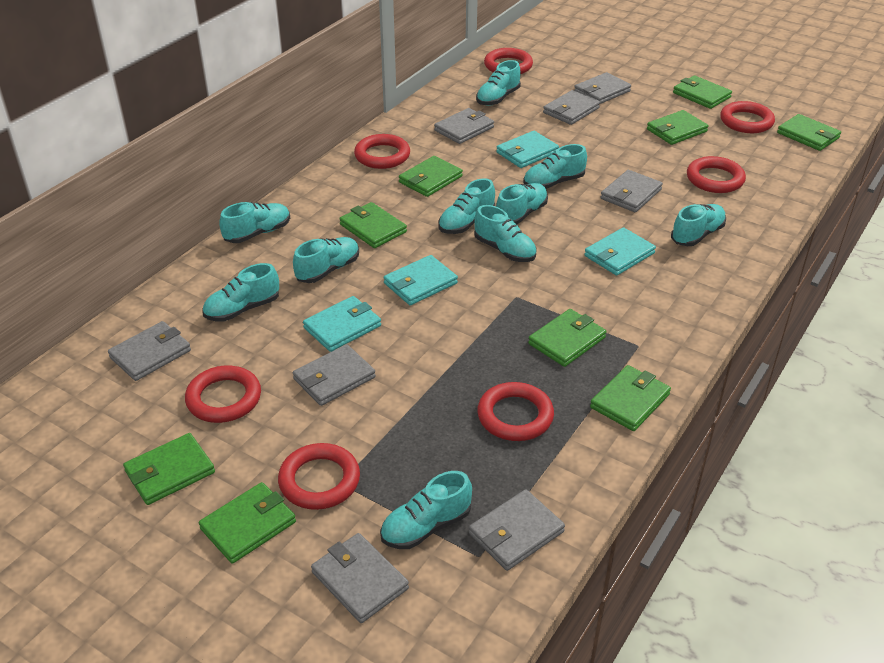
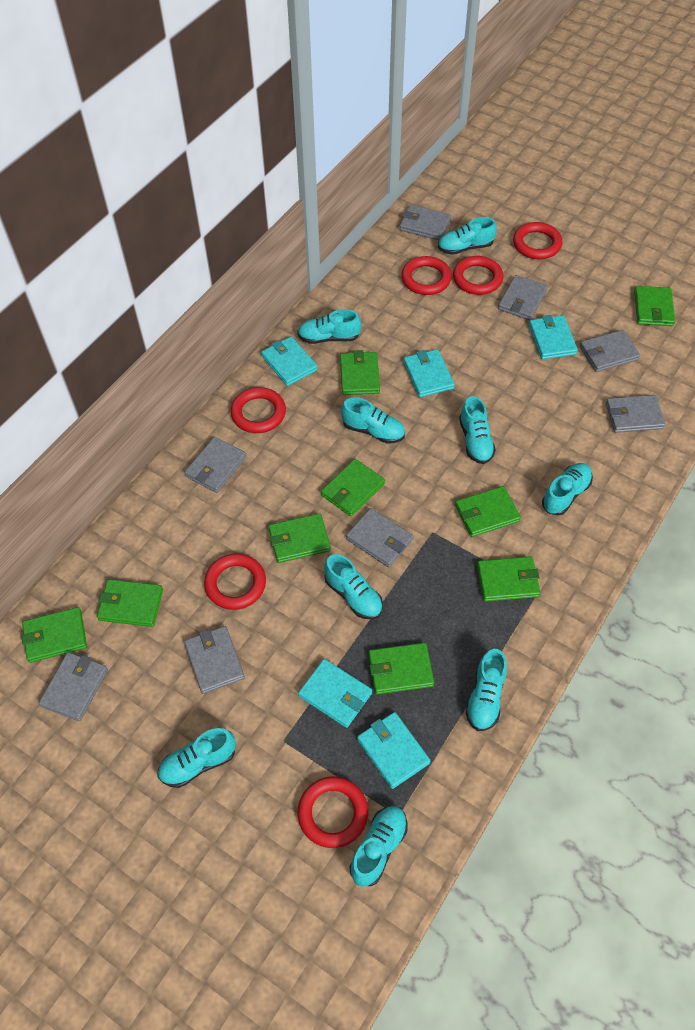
red ring: [185,365,261,423] [278,443,360,510] [354,134,410,169] [477,382,554,441] [484,48,533,74] [687,156,746,193] [720,101,775,133] = 7 -> [204,554,266,610] [230,387,286,433] [297,777,368,848] [401,256,452,295] [453,256,503,295] [513,222,562,259] = 6
turquoise shoe: [203,263,279,321] [219,202,290,243] [293,237,359,283] [380,471,472,549] [439,178,495,234] [474,205,537,262] [476,60,521,106] [496,183,548,224] [523,144,587,189] [671,204,726,246] = 10 -> [157,728,236,788] [297,309,361,344] [324,554,383,619] [341,397,405,444] [350,806,407,887] [438,217,497,255] [459,396,496,464] [465,649,507,731] [542,463,593,515] = 9
turquoise wallet: [303,296,381,352] [384,255,458,305] [496,131,559,168] [584,227,656,276] = 4 -> [261,336,318,386] [298,659,372,728] [357,712,431,789] [403,349,455,397] [529,315,578,359] = 5

